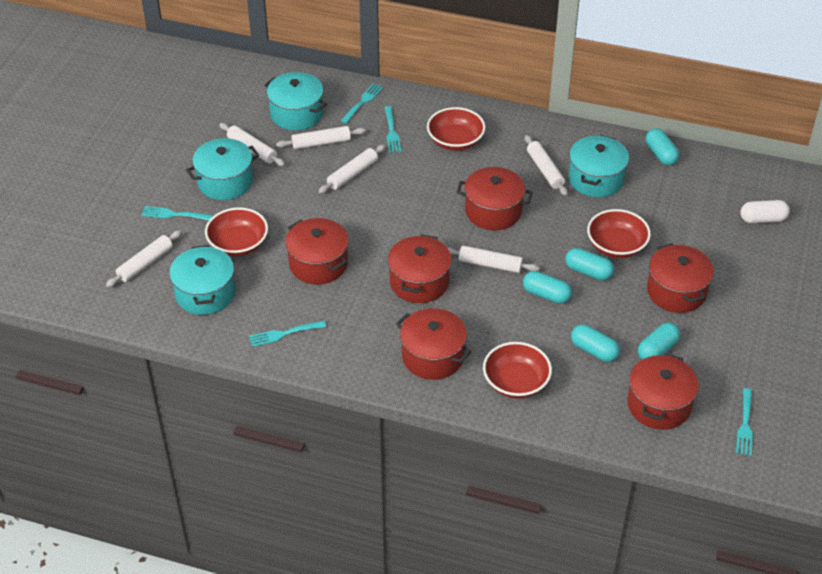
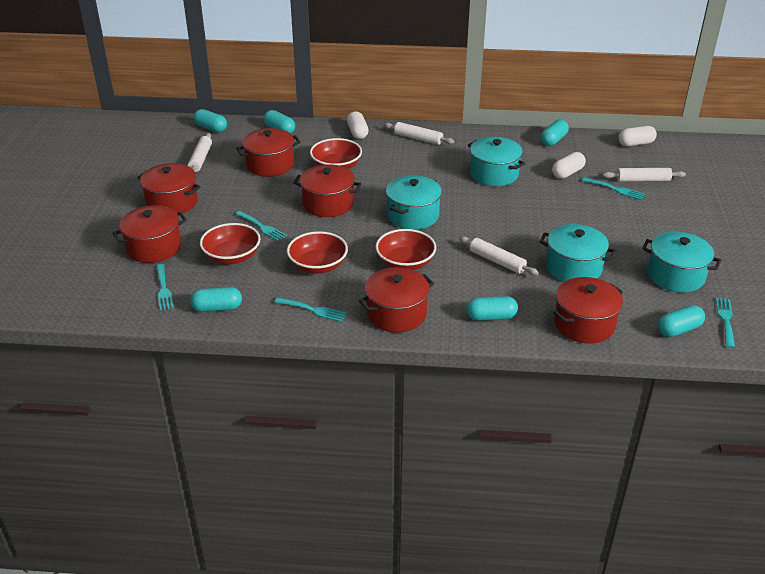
turquoise capsule: [523,271,572,304] [565,248,614,280] [571,324,620,362] [638,323,680,359] [646,128,679,165] = 5 -> [190,287,242,312] [193,109,227,132] [264,110,295,134] [466,296,518,321] [541,120,569,146] [658,305,705,337] = 6
white capsule: [740,200,790,223] = 1 -> [347,111,369,139] [552,152,586,179] [618,126,657,146] = 3
white rolling pin: [106,230,182,287] [219,123,285,166] [276,126,366,149] [318,145,386,194] [447,246,539,273] [525,135,568,196] = 6 -> [188,133,212,172] [384,122,454,145] [459,236,539,276] [603,168,686,182] = 4

